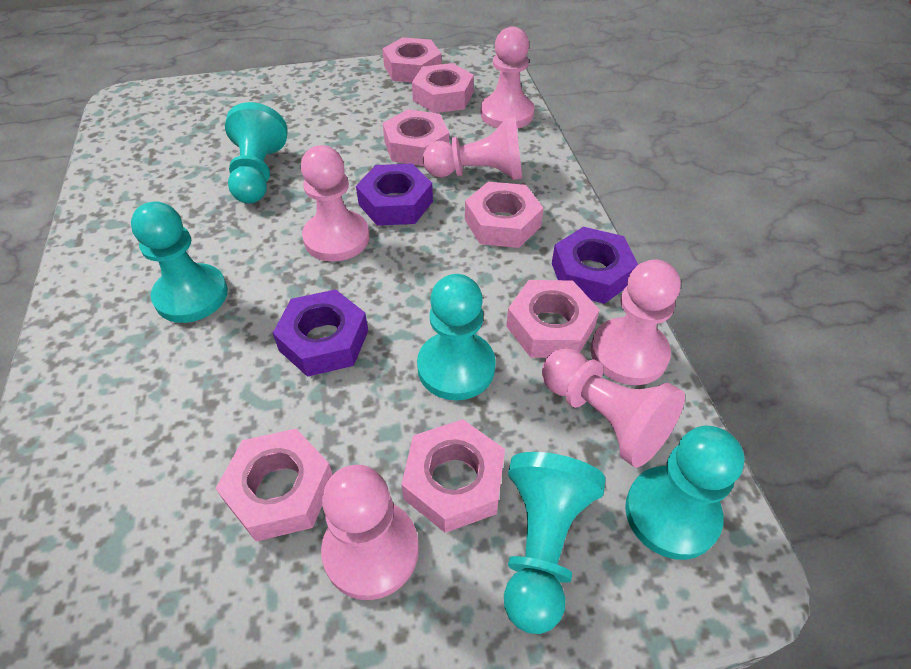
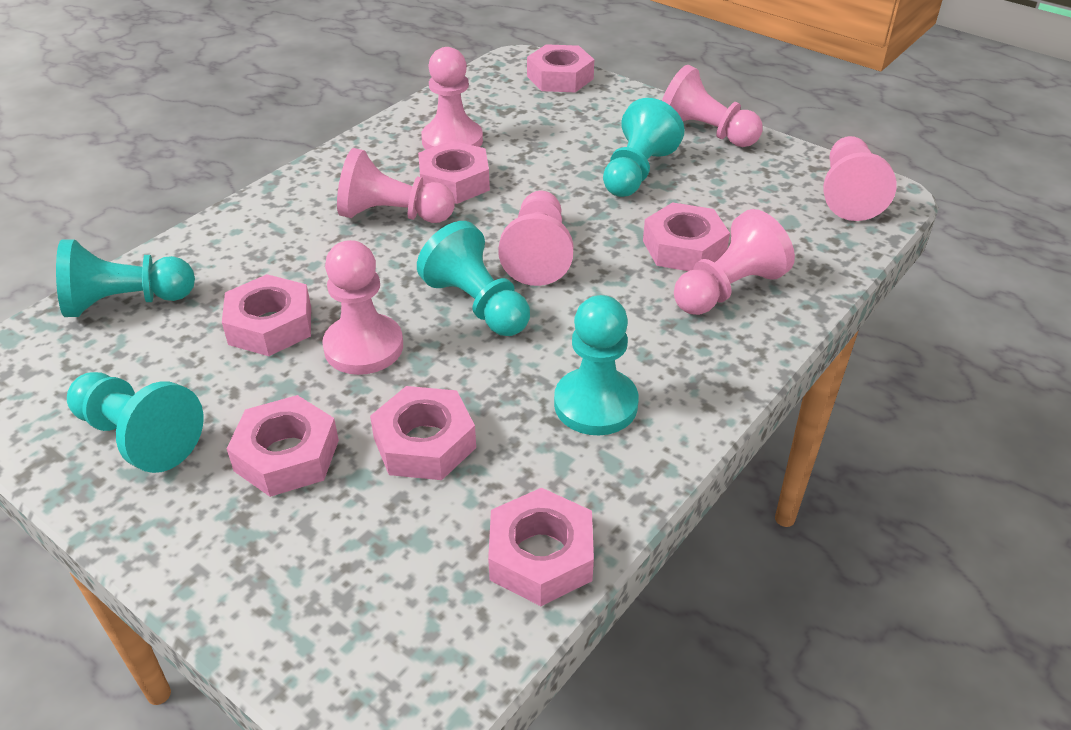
pink pawn: [301,145,369,262] [321,465,419,600] [423,116,522,180] [480,26,534,129] [542,348,685,467] [591,260,680,385] = 6 -> [322,240,403,375] [337,148,455,223] [421,47,483,150] [498,191,573,286] [662,65,763,147] [674,209,795,315] [823,136,897,221] = 7
purple nut: [273,289,368,377] [356,164,433,226] [552,227,638,304] = 3 -> none = 0

